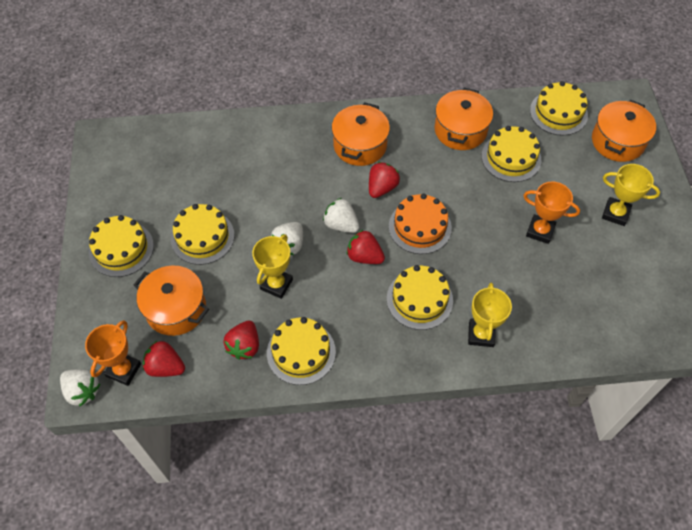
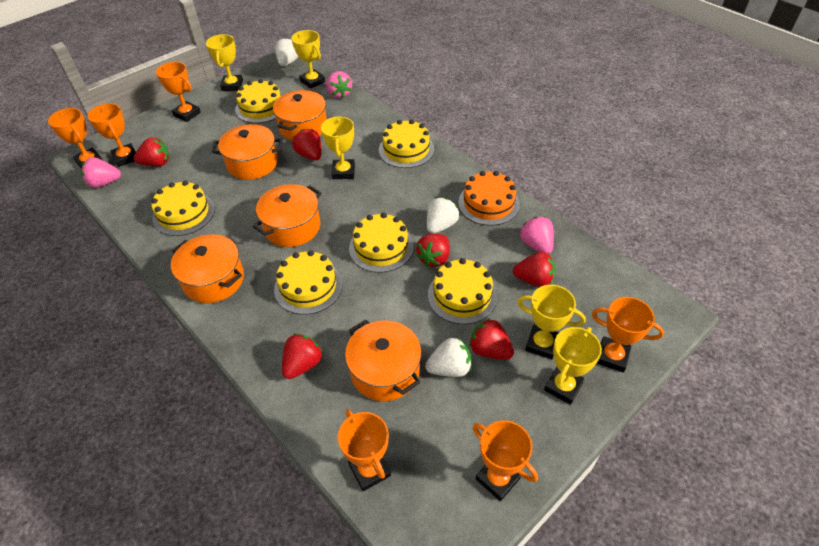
orange pot: [133,265,209,336] [332,102,390,166] [435,88,493,150] [592,100,656,162] = 4 -> [171,234,244,303] [212,124,283,180] [253,184,322,247] [273,90,327,141] [345,320,422,401] = 5
orange trophy: [85,320,141,386] [523,181,580,244] = 2 -> [48,108,103,169] [87,103,136,167] [156,62,201,122] [338,409,391,491] [473,420,538,501] [592,297,664,373] = 6
pink strawberry: none = 0 -> [81,157,121,188] [326,71,352,98] [519,217,554,254] = 3
red strawberry: [143,340,185,377] [223,321,259,360] [347,230,385,264] [369,162,400,198] = 4 -> [133,137,170,166] [282,333,323,379] [293,129,322,160] [416,234,450,267] [469,318,514,360] [513,252,556,287] = 6
yellow trophy: [252,234,293,299] [468,283,512,347] [602,164,660,226] = 3 -> [206,34,243,91] [291,30,325,89] [321,116,355,179] [517,285,586,359] [544,327,602,405] = 5

